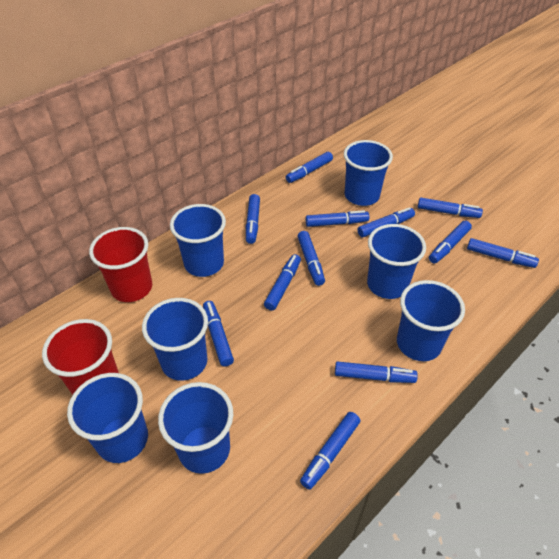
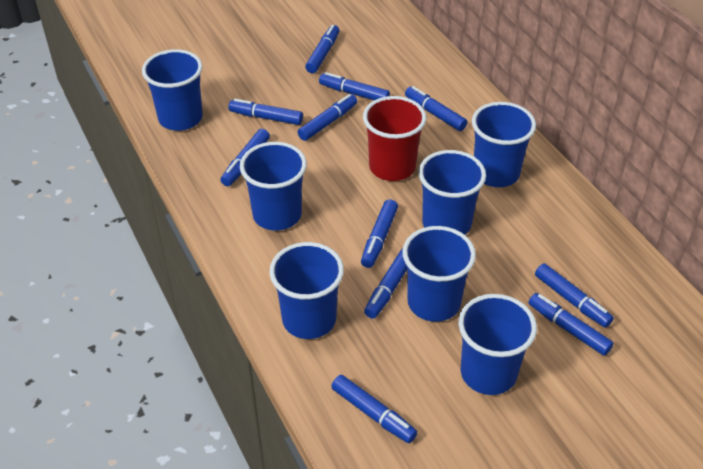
blue marker: [203,301,234,367] [246,194,260,244] [264,254,301,311] [286,152,333,183] [298,231,325,286] [300,412,361,490] [306,210,369,227] [335,361,418,383] [357,207,415,237] [418,198,483,218] [429,221,472,263] [467,238,539,268] = 12 -> [221,129,270,186] [228,99,303,125] [298,94,357,141] [305,25,339,73] [319,72,390,100] [331,375,417,443] [361,199,398,268] [364,249,407,319] [405,86,468,131] [529,293,614,356] [535,263,614,328] = 11
red cup: [42,319,119,395] [89,227,152,302] = 2 -> [363,96,426,181] = 1

